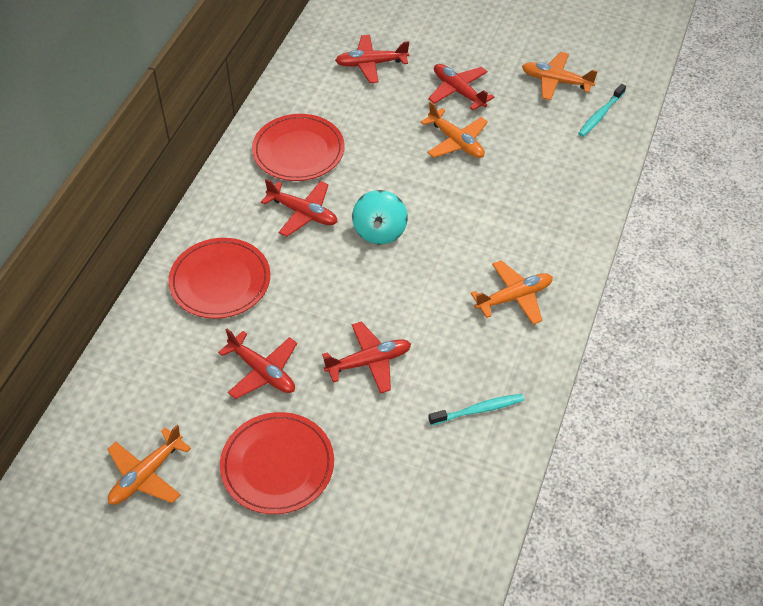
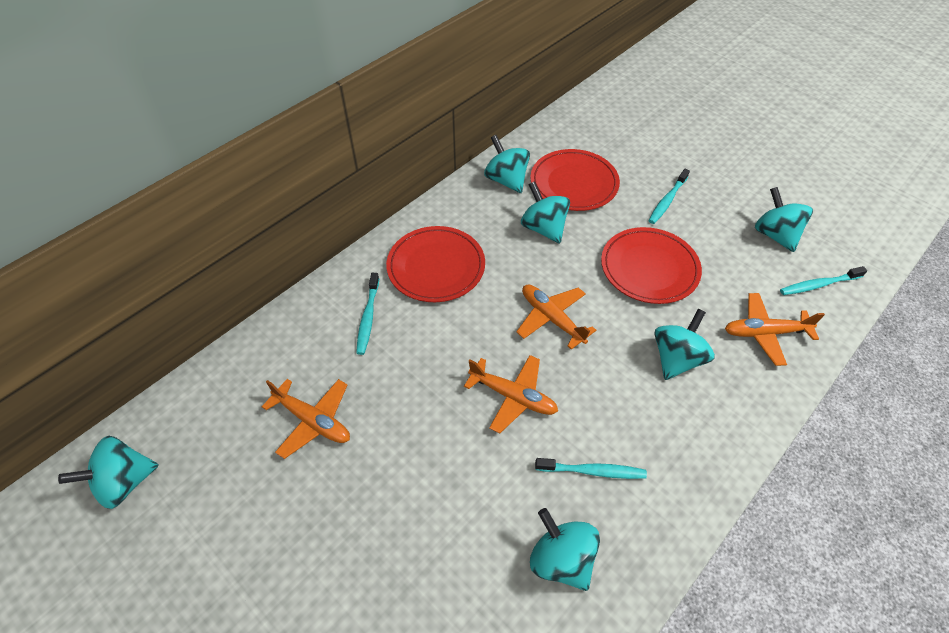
red plane: [218,329,297,399] [261,179,338,237] [322,321,411,394] [335,35,409,83] [428,64,495,110] = 5 -> none = 0
turquoise spinning top: [352,190,408,244] = 1 -> [58,436,159,509] [484,135,530,193] [521,181,570,243] [530,508,600,591] [654,309,715,380] [755,187,813,252] = 6
turquoise toothbrush: [428,394,524,425] [578,84,626,137] = 2 -> [356,273,379,355] [535,458,647,479] [648,169,690,224] [780,266,867,295] = 4

